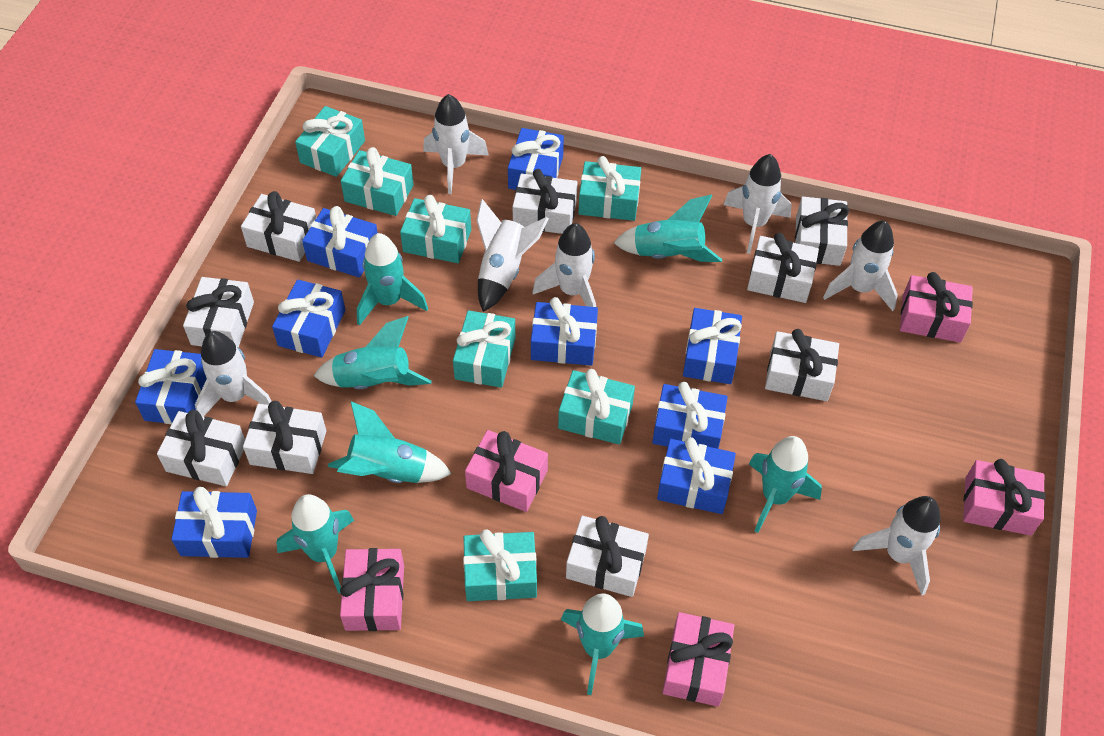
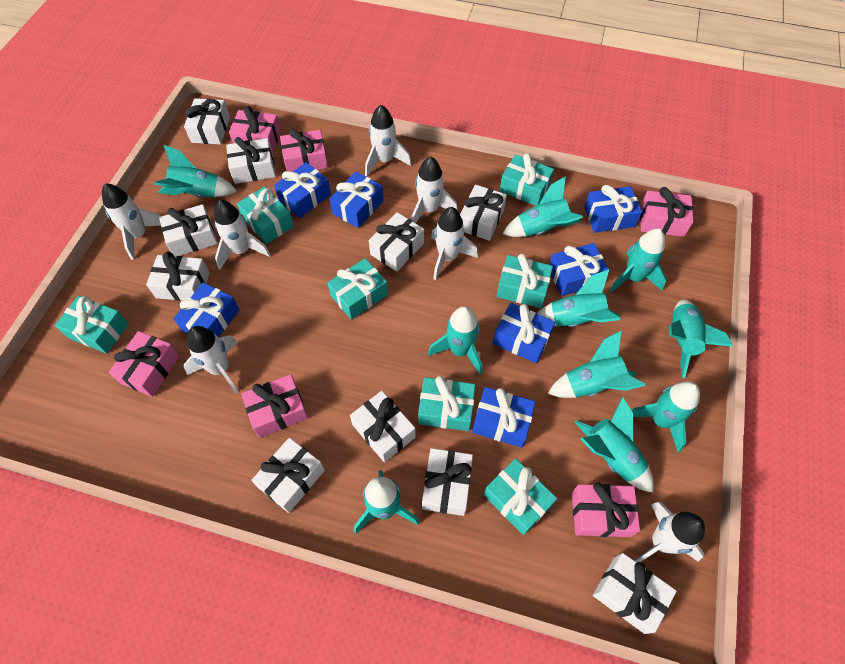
blue gift: [135,349,207,424] [171,487,257,558] [272,280,346,358] [302,206,378,278] [508,128,564,190] [531,297,598,366] [652,382,728,449] [657,437,736,514] [683,308,742,384] = 9 -> [173,283,240,338] [274,162,331,218] [330,172,384,228] [472,387,535,448] [493,303,555,363] [549,243,610,296] [584,185,642,233] = 7
pink gift: [340,548,404,631] [465,430,548,512] [663,612,735,707] [900,272,973,343] [963,459,1045,536] = 5 -> [109,331,180,397] [229,106,281,153] [241,374,308,438] [280,128,328,172] [572,483,640,537] [640,187,693,237] = 6
turquoise rocket: [276,494,354,593] [314,316,432,389] [328,401,452,483] [357,233,428,326] [561,593,644,695] [613,194,722,262] [749,436,822,533] = 7 -> [154,145,237,198] [354,471,419,534] [428,306,482,375] [503,176,583,237] [536,269,620,327] [548,330,646,398] [575,396,654,492] [609,229,667,292] [631,382,700,452] [669,300,733,378] = 10
white gift: [157,410,245,486] [183,277,254,347] [241,191,316,262] [243,401,326,474] [512,169,577,234] [566,516,649,597] [747,233,819,303] [765,329,839,401] [795,197,849,266] = 9 -> [146,251,210,301] [159,204,218,256] [184,98,230,145] [226,137,276,184] [252,438,325,513] [350,391,416,463] [369,212,424,272] [422,448,473,516] [460,185,507,241] [593,553,677,634] = 10

